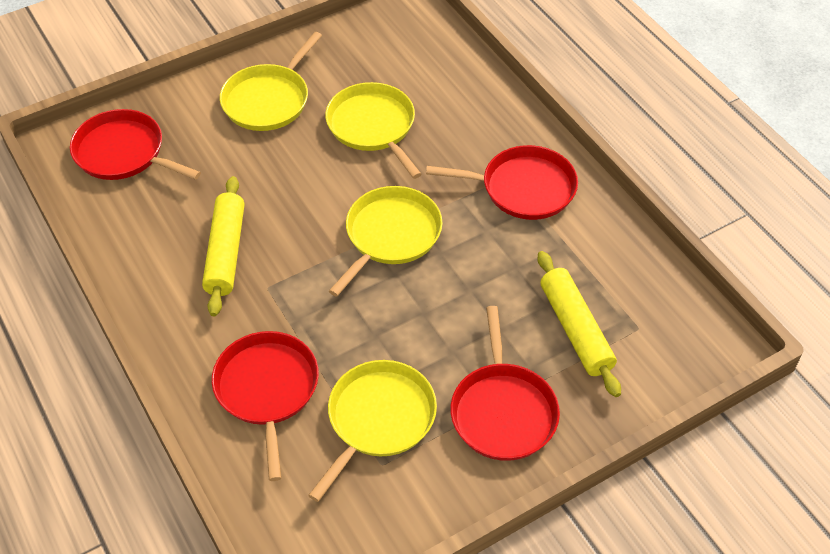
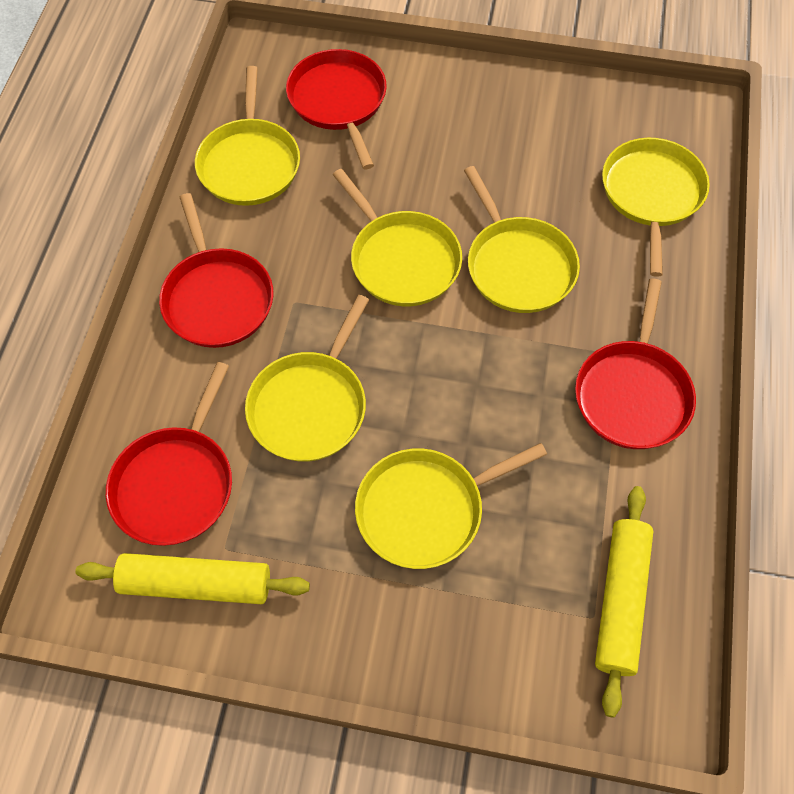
yellow pan: [220,32,322,131] [308,360,437,502] [325,82,422,179] [329,186,443,297] = 4 -> [195,66,300,206] [245,295,369,462] [333,169,462,306] [355,443,547,569] [464,166,580,313] [602,138,710,277] = 6

